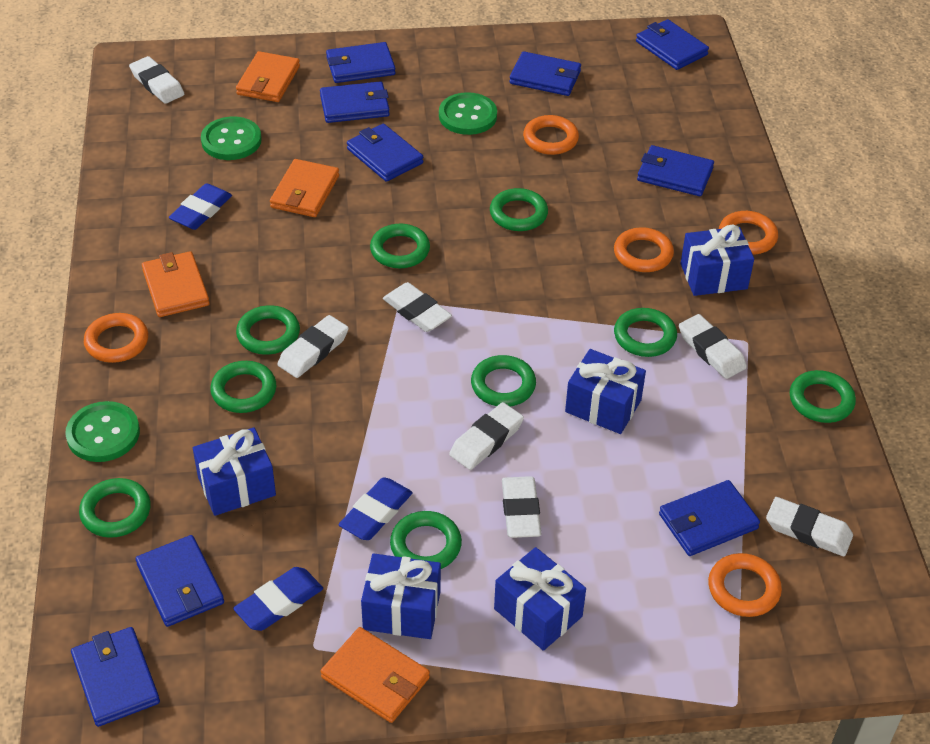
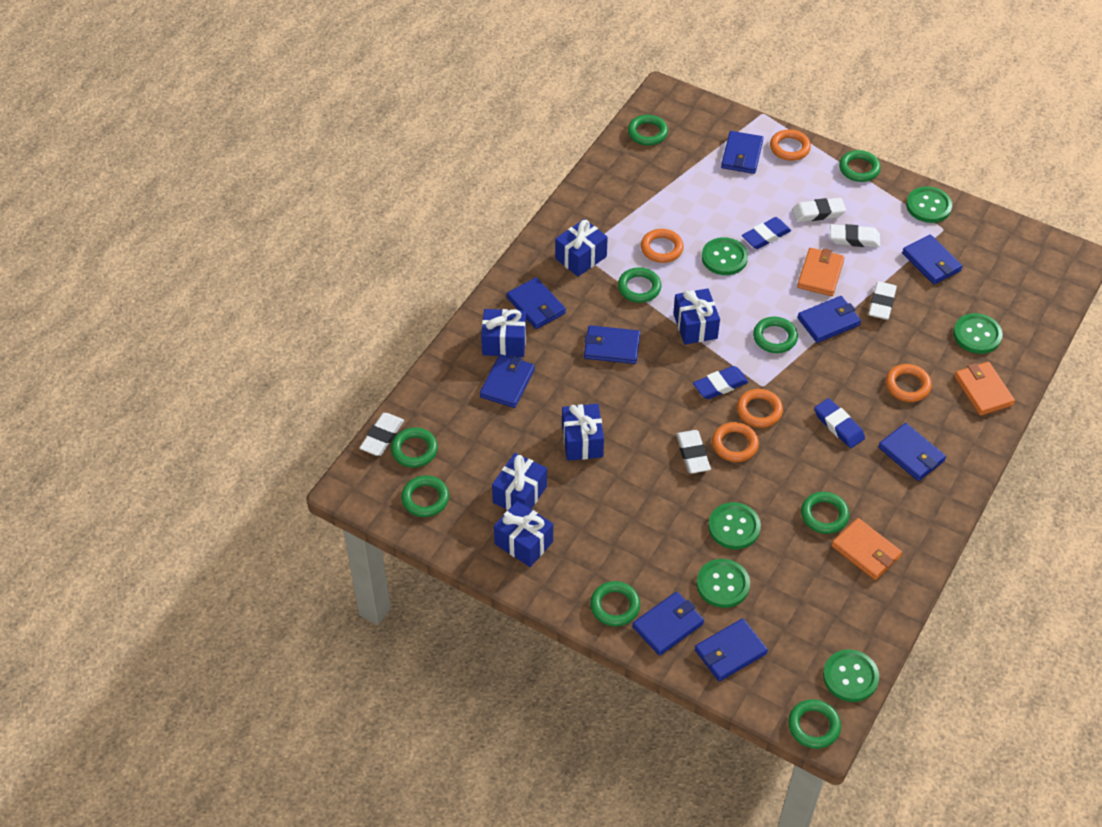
blue gift: [193,427,276,516] [361,554,441,639] [494,547,586,651] [565,349,646,434] [680,225,754,296] = 5 -> [481,309,526,357] [492,453,547,511] [494,501,553,567] [555,219,608,277] [562,404,604,461] [673,288,720,345] = 6
green button: [65,401,140,462] [201,117,262,160] [439,92,497,135] = 3 -> [697,559,750,608] [702,237,748,275] [708,502,761,549] [823,649,879,702] [906,186,952,223] [953,313,1003,354] = 6
orange wallet: [142,251,210,317] [236,51,300,102] [270,159,339,217] [321,627,430,723] = 4 -> [797,248,845,296] [831,518,902,580] [954,362,1015,416] = 3
white eraser: [129,56,184,104] [278,315,349,378] [383,282,452,332] [449,402,524,470] [502,476,542,538] [679,314,747,379] [766,497,853,556] = 7 -> [359,413,404,456] [676,430,711,474] [792,198,846,222] [830,224,880,247] [868,281,897,320] = 5

